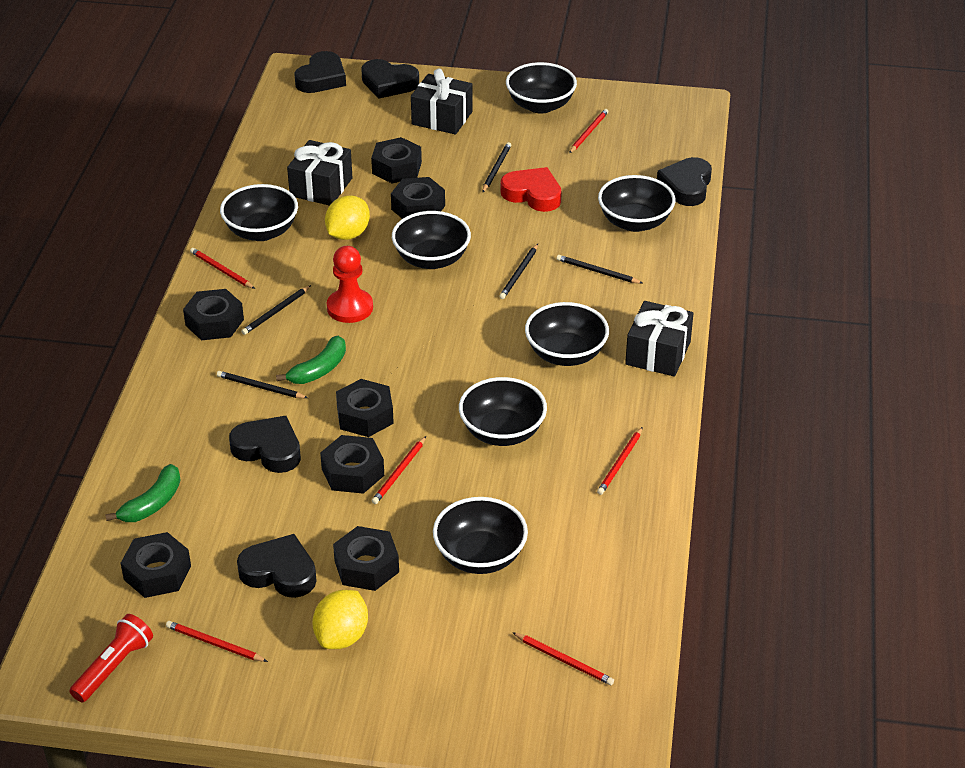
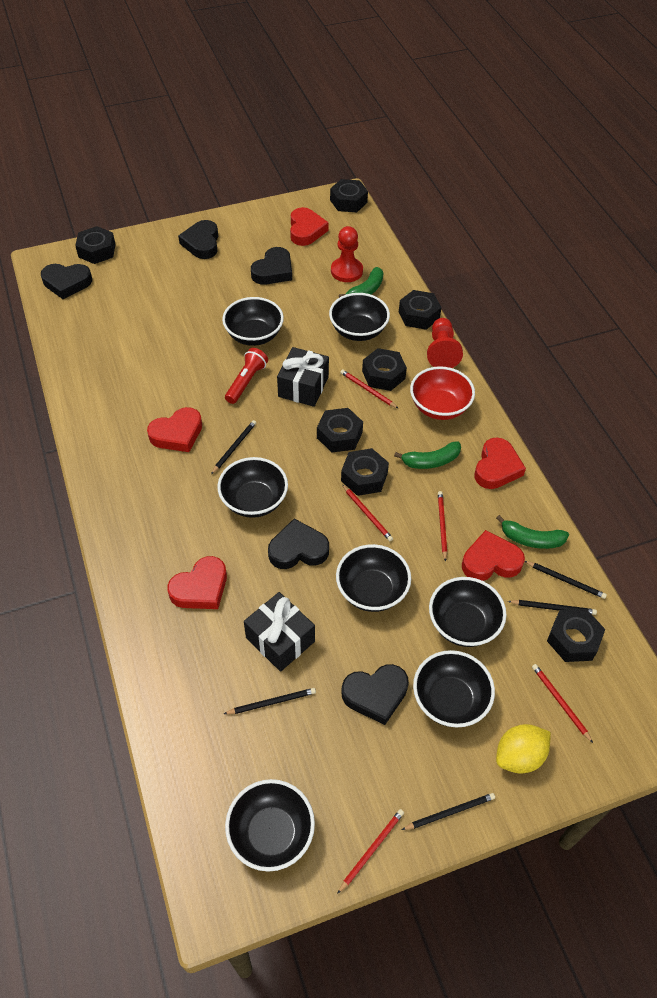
black gift: [287,140,353,206] [411,69,473,134] [625,301,694,377] = 3 -> [244,592,315,672] [277,347,329,407] = 2
green banana: [105,464,181,522] [276,336,346,384] = 2 -> [339,267,383,298] [394,441,461,469] [496,515,569,549] = 3
red bowl: none = 0 -> [410,366,475,420] = 1
red heart: [501,167,562,212] = 1 -> [147,407,202,452] [168,556,227,609] [290,207,329,246] [462,530,525,581] [474,437,526,489] = 5
red pawn: [327,246,373,323] = 1 -> [331,226,363,282] [427,318,463,368] = 2
red pencil: [166,621,268,662] [190,248,255,289] [372,436,426,504] [512,632,614,685] [569,109,609,153] [597,427,643,495] = 6 -> [337,809,404,894] [340,370,399,409] [342,484,393,541] [438,491,447,562] [532,664,593,743] = 5
yellow lemon: [313,590,368,649] [325,195,370,240] = 2 -> [496,724,551,774] = 1

